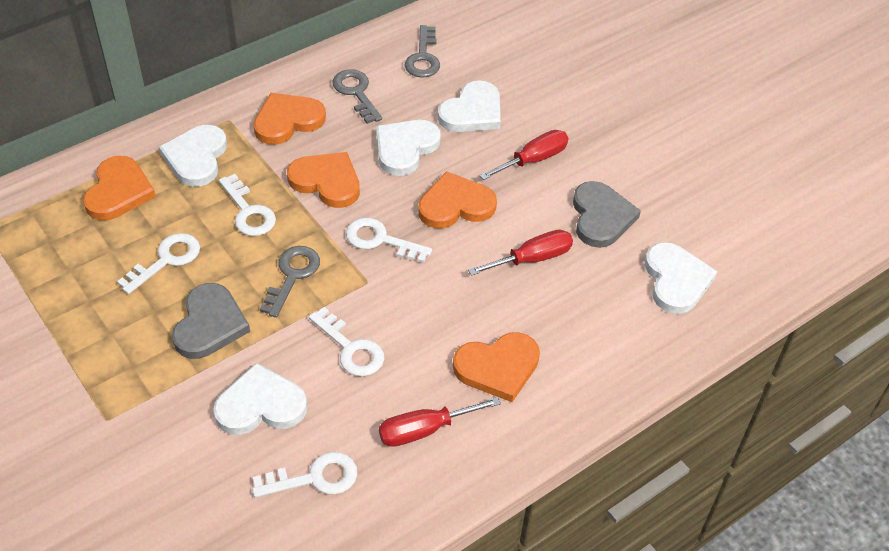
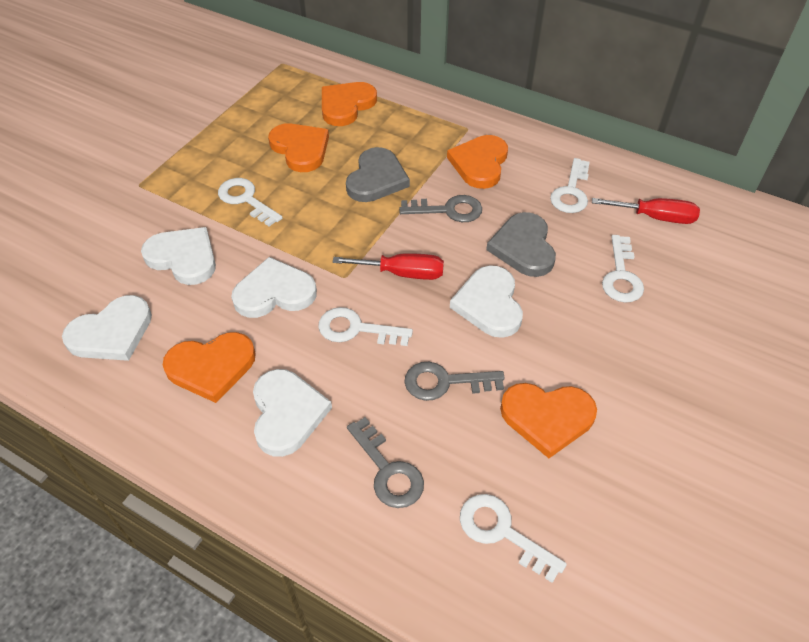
red screwdriver: [379,397,501,447] [468,230,573,276] [479,130,568,180] = 3 -> [332,253,444,280] [592,198,700,224] = 2

